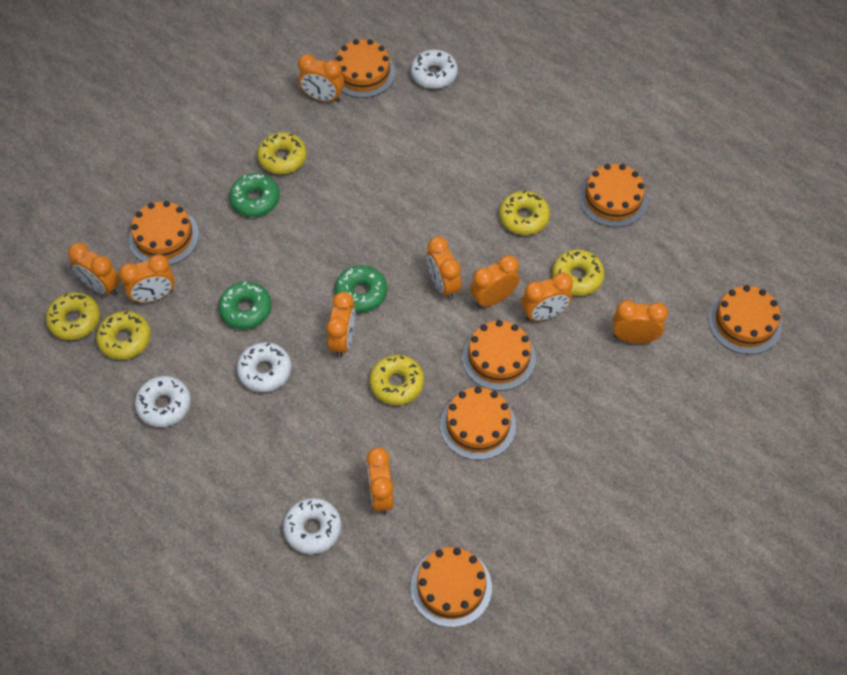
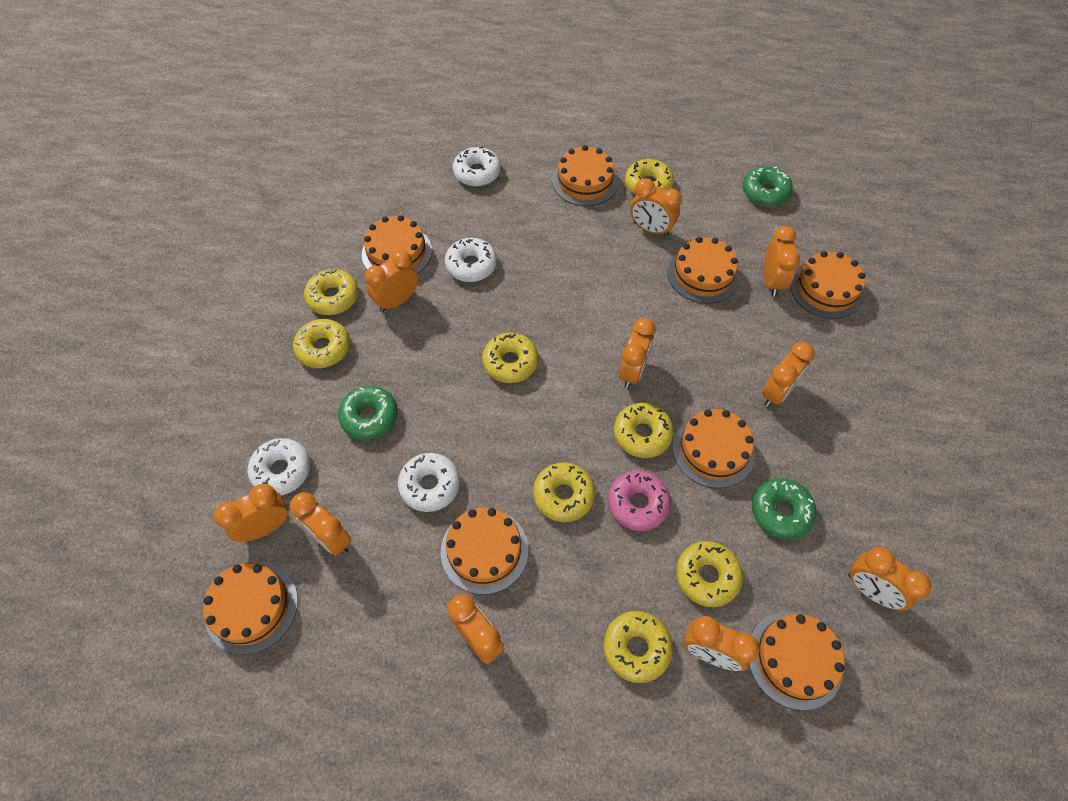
orange cake: [129,201,199,265] [336,39,396,98] [411,547,492,627] [440,387,516,460] [462,320,536,391] [579,164,648,227] [709,285,782,354] = 7 -> [203,562,298,655] [362,215,432,274] [441,507,528,595] [552,145,618,206] [668,237,740,304] [673,409,755,488] [749,611,845,710] [790,251,865,319] = 8
orange clock: [68,243,120,296] [119,254,175,303] [298,54,344,102] [326,292,356,358] [367,447,394,515] [426,237,461,300] [470,255,520,308] [521,272,573,321] [613,300,668,343] = 9 -> [214,484,289,542] [290,492,351,556] [365,250,418,312] [448,594,505,664] [619,318,655,388] [630,178,682,236] [684,616,760,671] [762,342,815,407] [764,226,800,297] [848,547,931,611] = 10
pink donut: none = 0 -> [608,471,671,531] = 1
yellow donut: [46,292,100,340] [96,311,151,360] [257,132,307,174] [369,355,424,405] [499,190,550,235] [552,249,605,296] = 6 -> [293,319,350,368] [304,269,359,315] [482,333,539,383] [533,462,595,522] [603,611,673,683] [614,403,674,458] [625,159,674,195] [676,541,743,607] = 8

